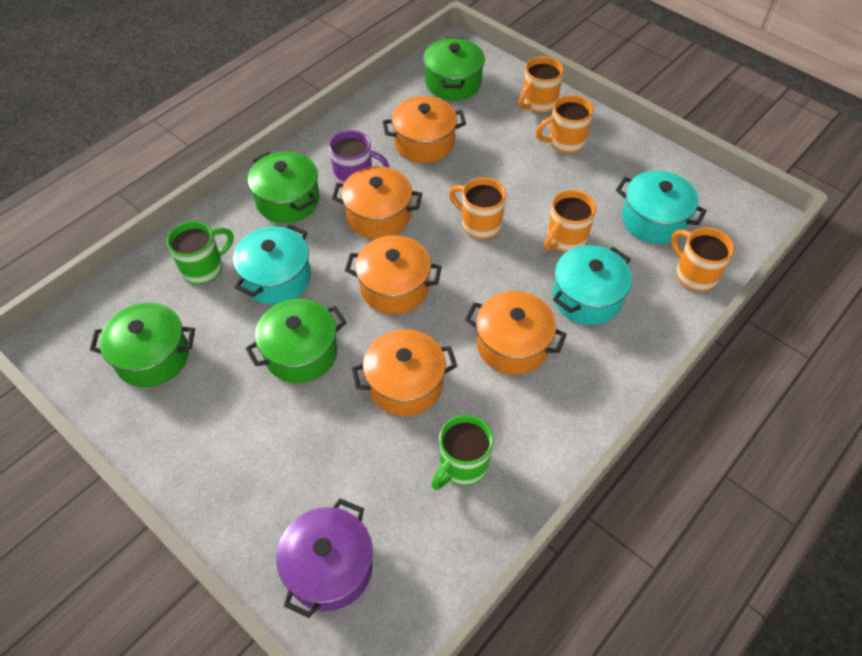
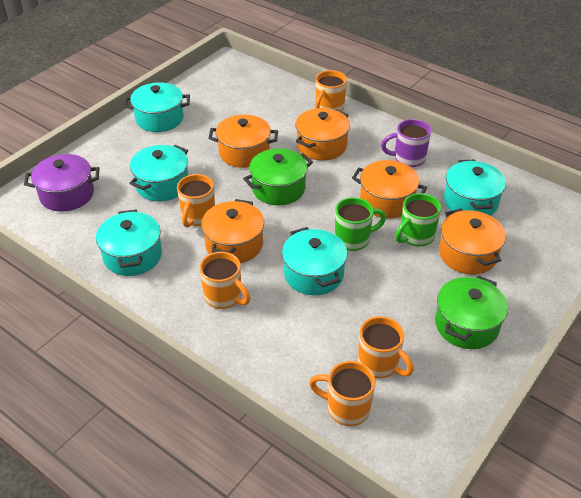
green pot: [90,302,195,387] [245,299,347,383] [248,151,320,223] [423,37,485,100] = 4 -> [243,148,313,205] [435,275,508,349] = 2
turquoise pot: [233,224,311,305] [553,245,632,325] [616,170,707,244] = 3 -> [96,210,162,276] [124,82,190,132] [129,145,188,201] [282,227,347,296] [444,160,506,216] = 5

